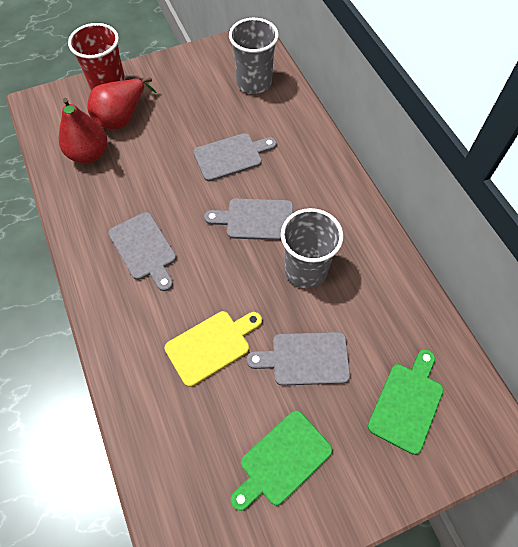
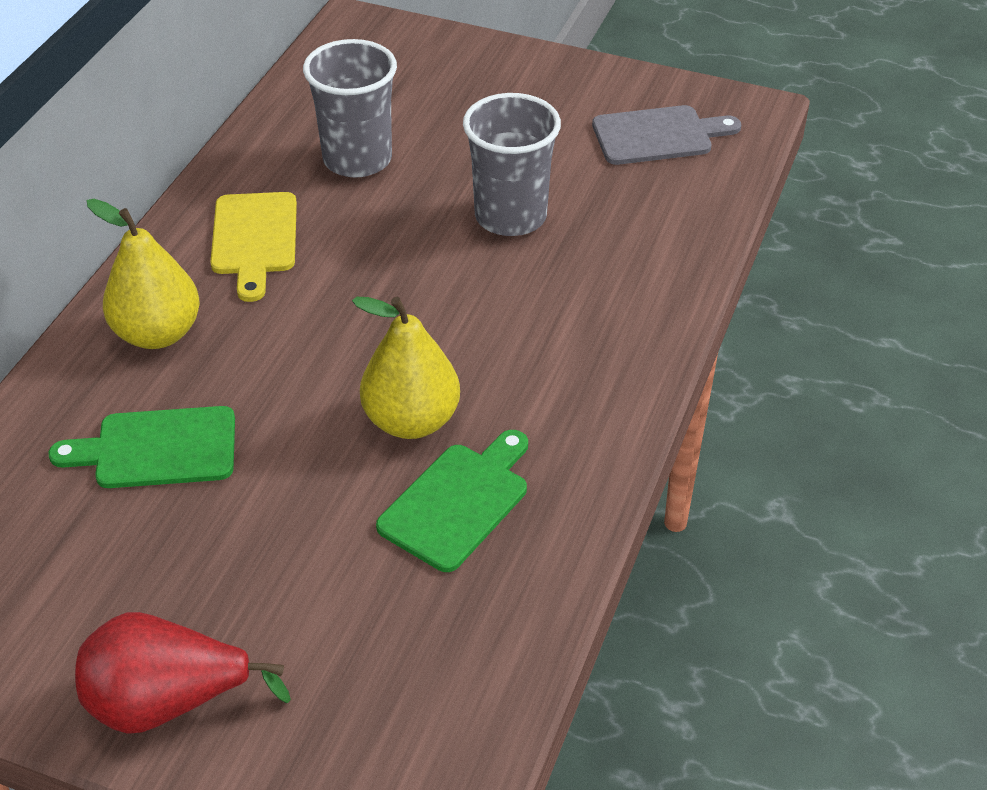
grey cutting board: [109,212,176,291] [193,133,277,181] [204,198,293,240] [247,332,350,386] = 4 -> [592,105,741,165] = 1
red cup: [68,23,126,91] = 1 -> none = 0
red pear: [59,98,107,163] [87,77,157,129] = 2 -> [75,612,291,734] = 1
yellow pear: none = 0 -> [87,199,200,349] [352,297,460,439] = 2

